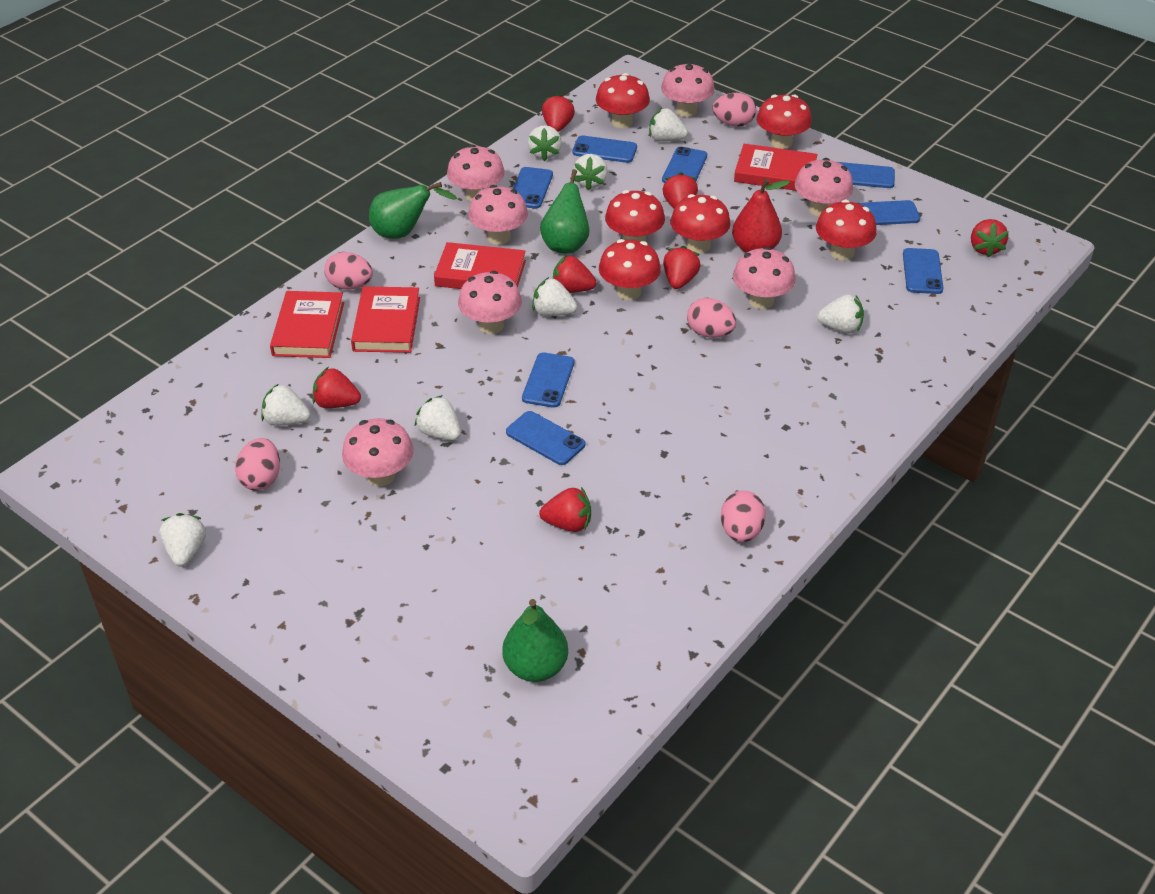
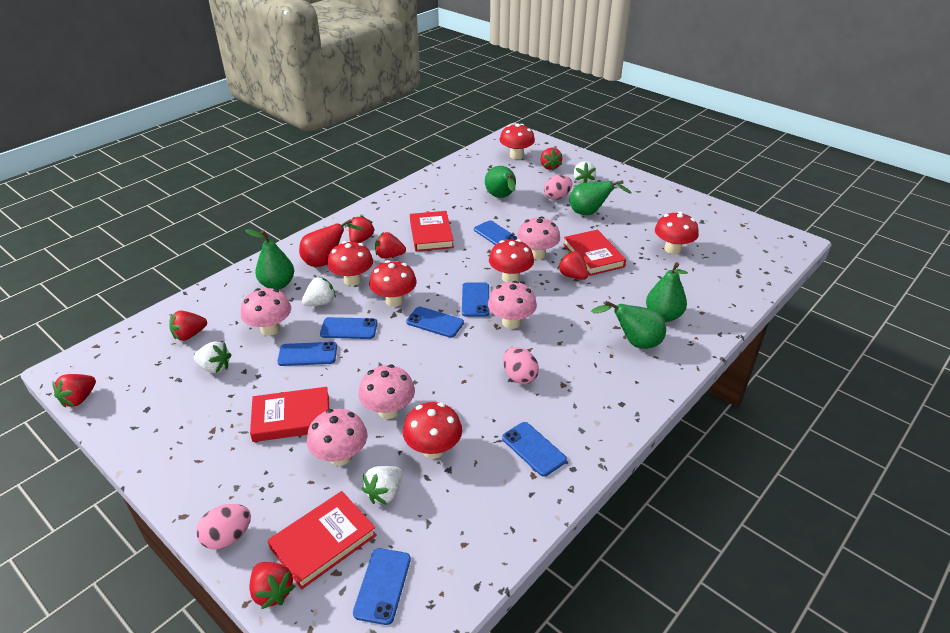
blue phone: [506,411,585,465] [513,167,553,209] [522,353,574,408] [572,136,637,163] [662,147,707,183] [838,162,895,188] [858,200,920,225] [903,248,943,294] = 8 -> [277,342,337,366] [320,317,378,339] [353,548,411,625] [406,307,464,338] [462,282,490,317] [474,220,517,245] [502,422,567,477] = 7
green pear: [369,182,457,239] [502,599,568,682] [540,169,589,253] = 3 -> [245,229,294,290] [485,166,516,198] [569,180,632,215] [591,301,666,349] [646,262,688,322] = 5
pink egg: [235,438,280,491] [324,252,373,290] [687,298,736,338] [712,93,756,127] [721,491,766,542] = 5 -> [196,504,251,550] [503,347,539,384] [544,175,572,200] = 3
pink mushroom: [342,418,414,486] [447,145,505,202] [458,271,522,334] [468,185,528,245] [661,62,715,117] [733,247,796,309] [795,158,853,216] = 7 -> [241,288,291,336] [307,409,367,466] [358,364,415,419] [488,281,537,329] [517,216,560,260] = 5
white strawberry: [159,513,206,566] [261,383,311,426] [414,395,461,440] [528,125,562,161] [533,277,577,316] [573,154,608,190] [649,108,688,142] [817,294,864,333] = 8 -> [194,341,232,373] [302,276,336,306] [362,466,403,505] [573,161,596,184] = 4

